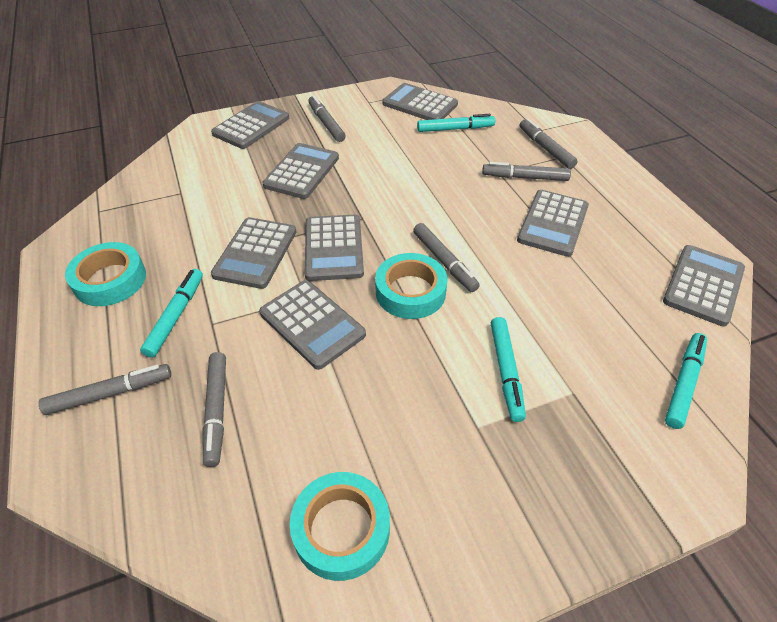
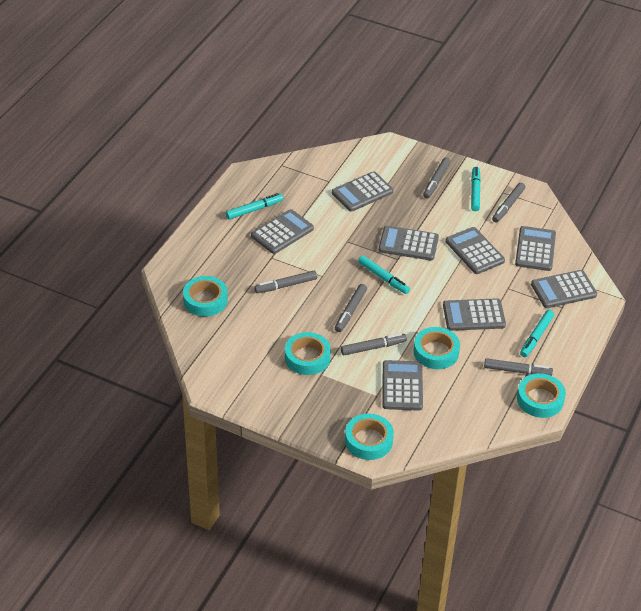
turquoise tape: [65,242,146,306] [290,472,390,581] [375,253,448,319] = 3 -> [183,276,228,316] [285,332,331,375] [345,413,394,460] [414,327,460,369] [517,373,566,418] = 5

